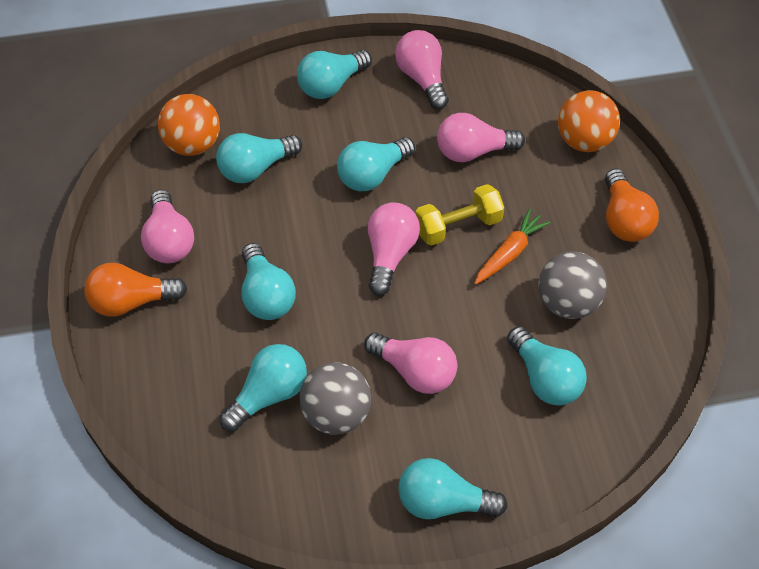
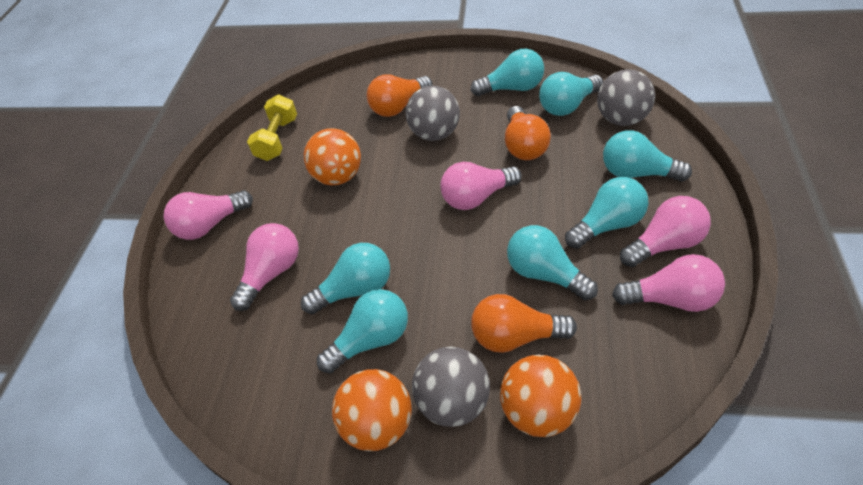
grey ball: [299,362,371,435] [538,251,607,319] = 2 -> [406,85,460,141] [412,347,490,427] [597,69,655,126] = 3
orange ball: [158,94,220,156] [558,90,620,152] = 2 -> [304,128,361,185] [332,369,412,451] [500,355,581,437] = 3
orange carrot: [474,209,550,285] = 1 -> none = 0
orange light bulb: [84,263,187,317] [605,169,659,242] = 2 -> [367,74,433,117] [471,294,577,353] [505,106,551,160] = 3

